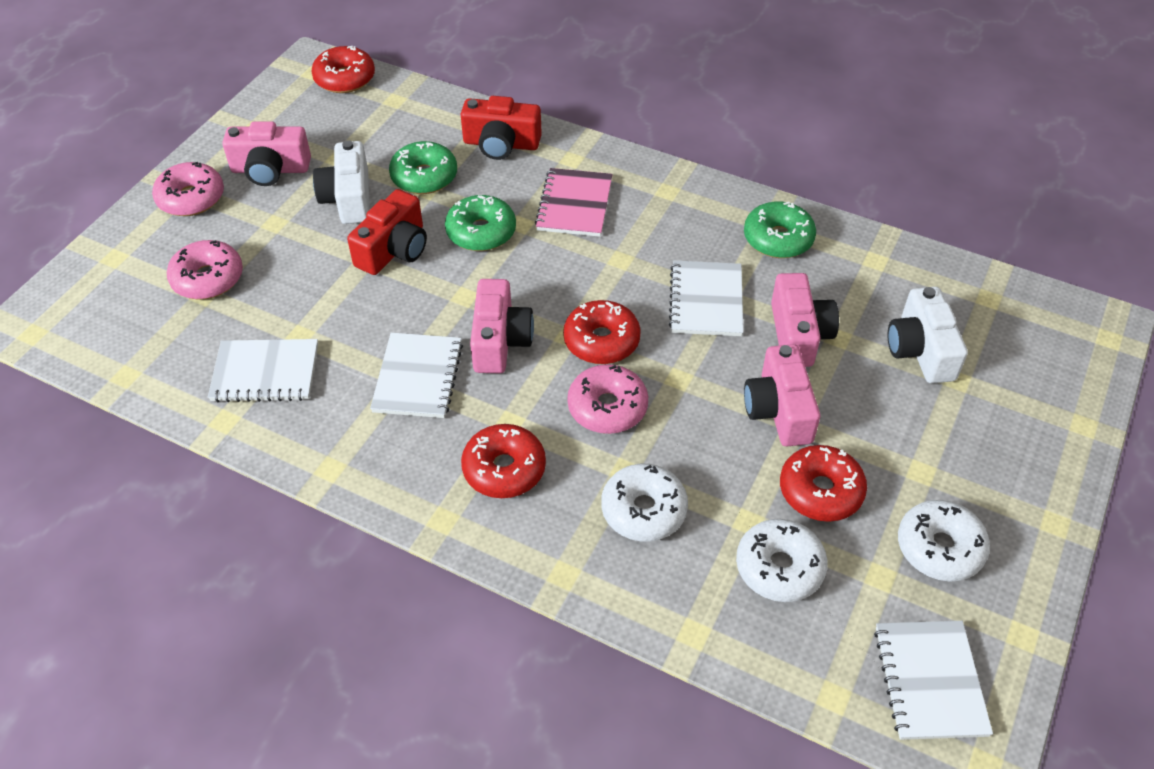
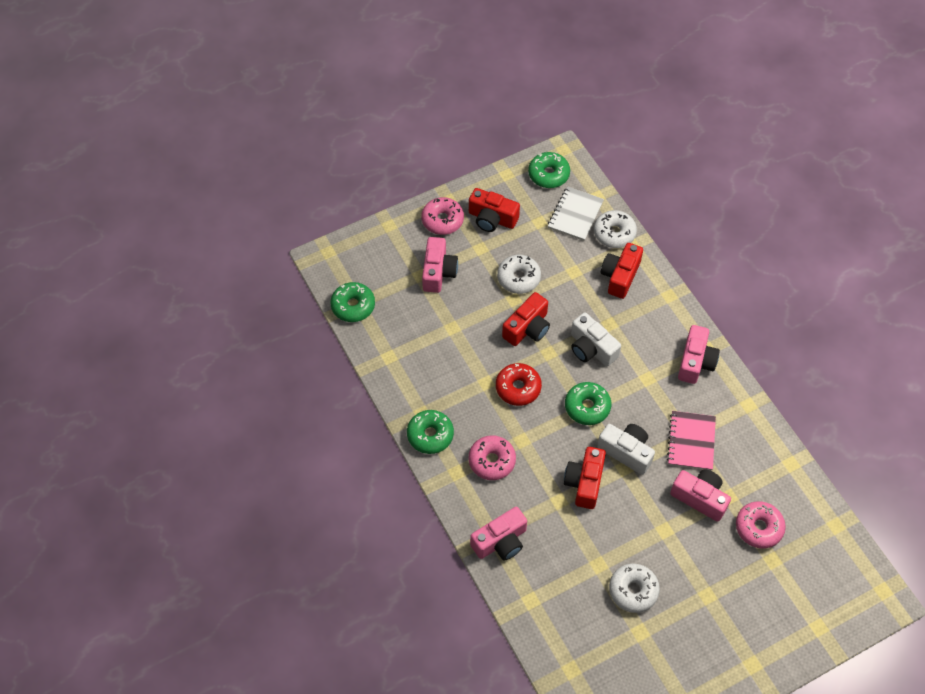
green donut: [389,141,457,194] [445,195,516,251] [744,201,816,258] = 3 -> [330,282,375,322] [407,410,454,454] [528,152,570,188] [565,382,611,425] = 4
red camera: [347,189,427,275] [461,96,542,160] = 2 -> [469,188,520,232] [502,292,550,346] [564,447,606,509] [601,243,643,299] = 4
red donut: [311,46,375,93] [461,424,546,498] [563,300,641,364] [780,445,867,522] = 4 -> [496,363,542,406] = 1
white notebook: [208,339,318,402] [370,333,463,418] [669,260,743,336] [874,621,993,740] = 4 -> [548,186,604,241] = 1

